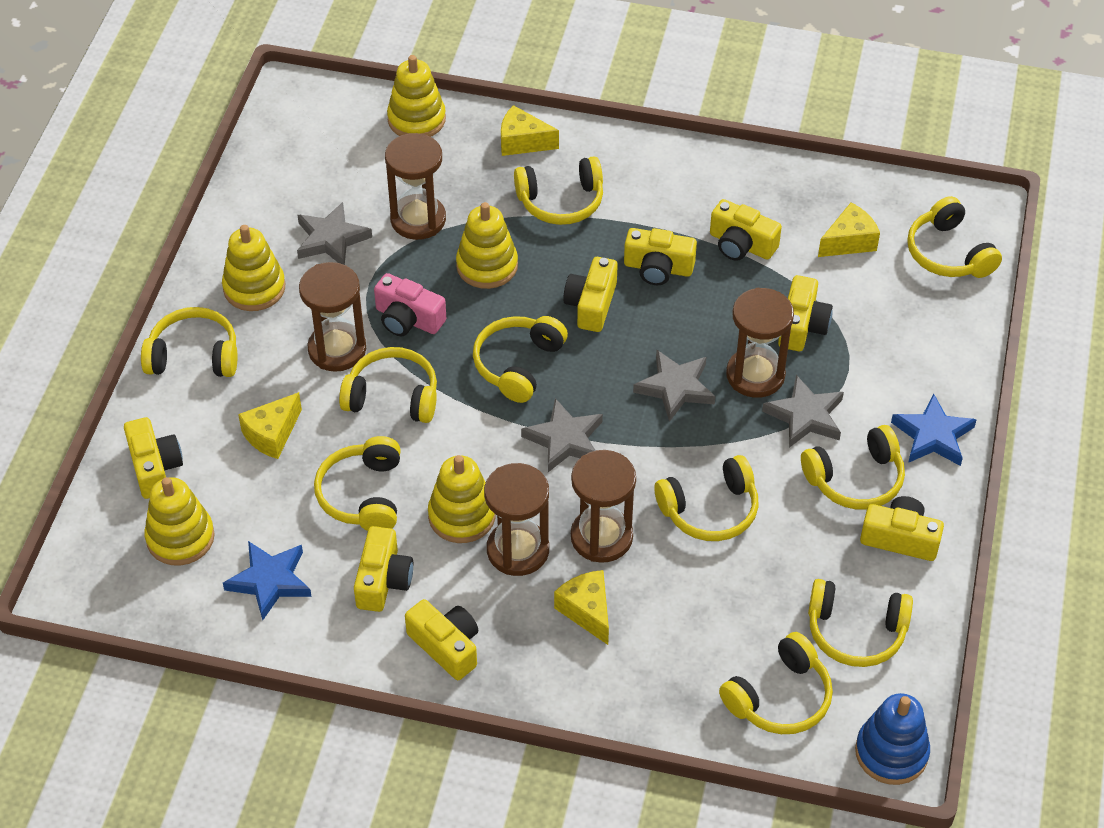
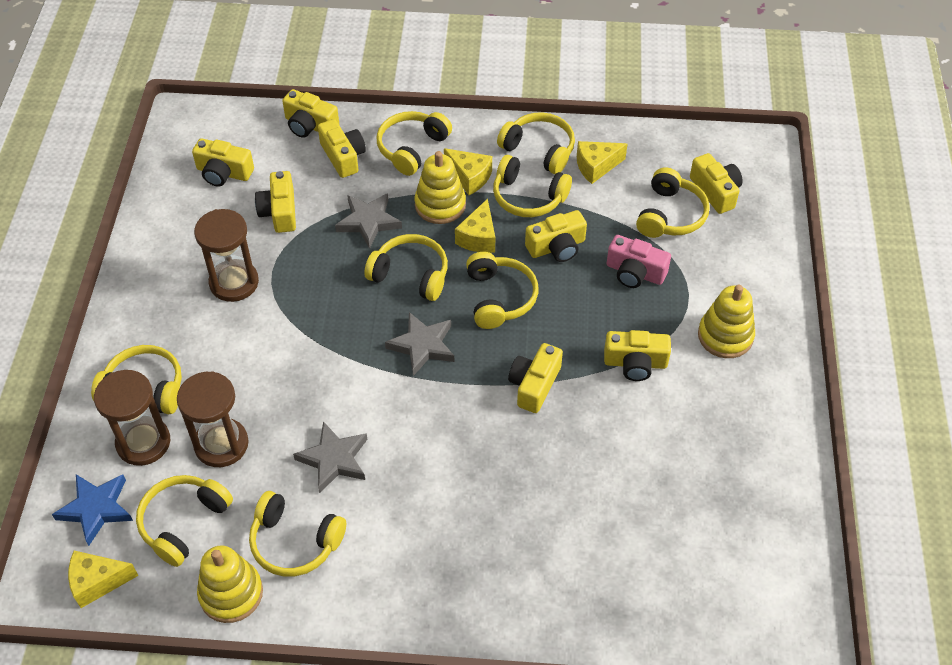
blue stacking toy: [855,693,930,785] = 1 -> none = 0
blue star: [223,541,312,621] [891,393,977,466] = 2 -> [52,474,133,546] = 1
brown hourglass: [299,262,366,372] [385,133,446,240] [484,463,549,576] [571,450,636,563] [726,288,794,398] = 5 -> [94,370,170,466] [177,371,248,467] [194,209,259,302] = 3
grey star: [297,202,372,265] [521,398,603,472] [633,350,715,422] [762,375,844,448] = 4 -> [293,421,367,493] [335,193,402,249] [385,312,454,376] = 3
yellow headphones: [141,307,237,377] [314,436,401,531] [339,347,437,423] [473,316,568,403] [514,156,603,225] [654,455,759,541] [719,632,833,734] [801,425,905,510] [808,579,913,667] [907,196,1002,278] = 10 -> [91,345,182,414] [136,475,233,567] [249,491,346,577] [364,234,448,301] [377,111,452,176] [466,252,539,329] [493,155,572,217] [497,112,575,174] [636,167,710,238] = 9
yellow stacking toy: [144,477,215,566] [222,225,285,311] [387,55,446,137] [428,455,496,543] [456,202,518,289] = 5 -> [197,545,263,623] [414,151,466,224] [698,285,755,358] = 3

